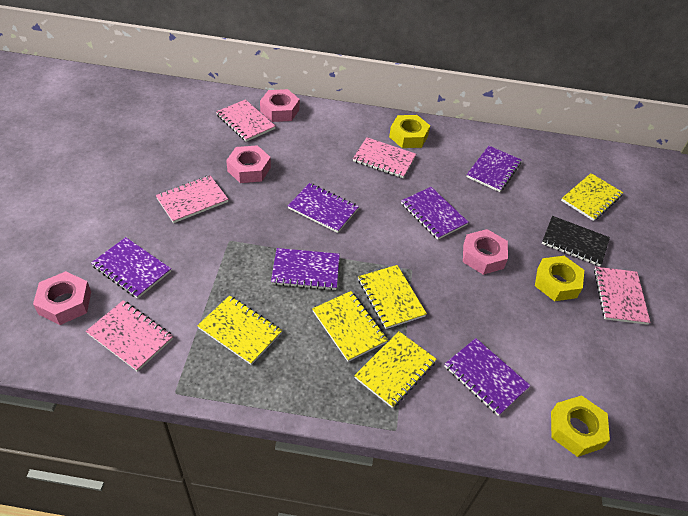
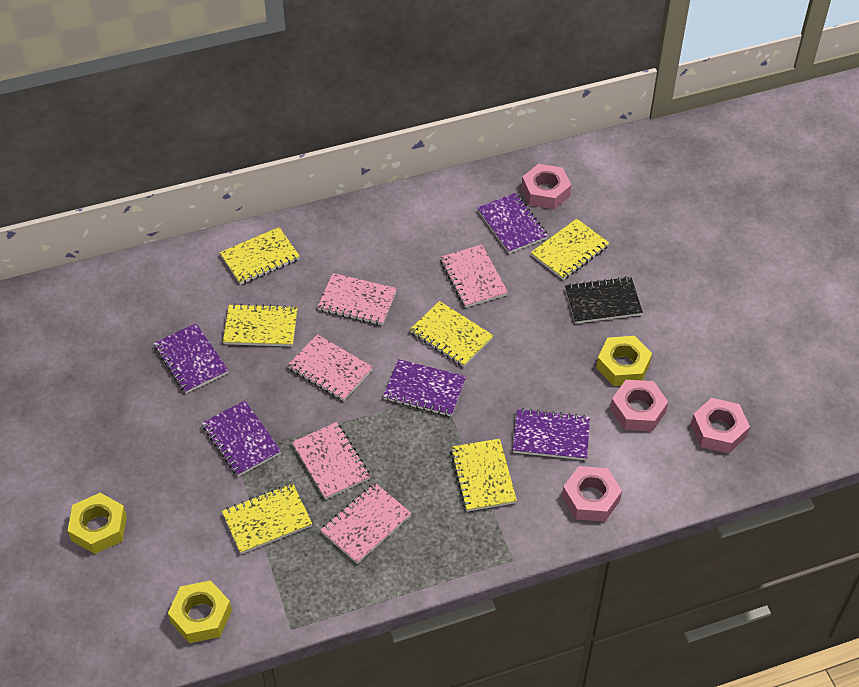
purple notebook: [91,237,171,299] [271,248,340,290] [288,183,359,233] [401,187,469,240] [445,338,531,416] [466,146,522,192] = 6 -> [154,323,229,393] [202,400,281,476] [383,359,466,417] [477,193,548,254] [513,408,590,460] = 5
yellow notebook: [197,295,282,365] [312,291,388,362] [354,331,437,408] [358,265,427,329] [561,173,623,221] = 5 -> [220,227,300,285] [222,483,312,554] [223,304,298,347] [410,301,494,367] [450,439,517,512] [531,219,609,280] = 6

